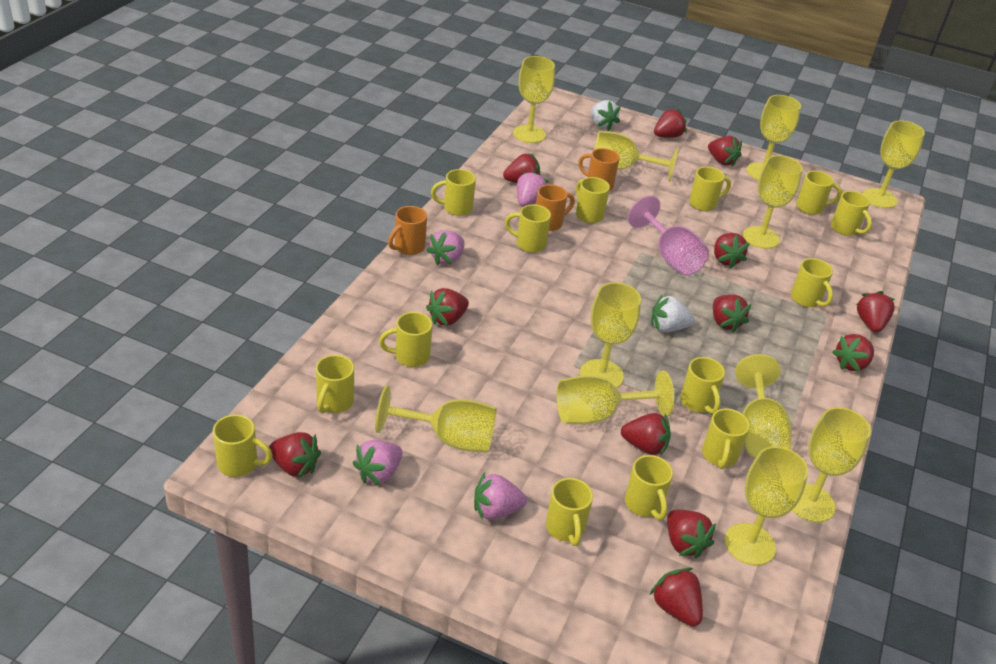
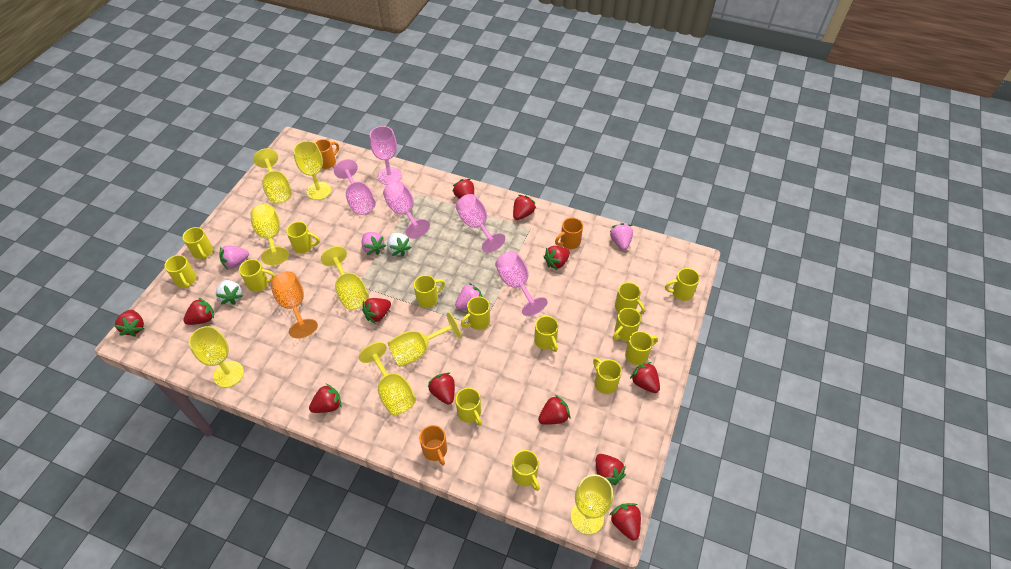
orange goblet: none = 0 -> [270,272,318,338] = 1
pink goblet: [628,196,709,275] = 1 -> [334,159,376,215] [370,126,402,185] [383,181,430,239] [456,194,505,253] [495,251,548,316] = 5
yellow goblet: [375,385,497,453] [513,56,555,143] [557,371,674,424] [580,282,641,388] [594,131,679,182] [725,446,808,566] [735,354,792,458] [743,155,803,249] [747,95,801,180] [792,407,871,523] [863,120,925,208] = 11 -> [189,326,244,388] [250,204,289,265] [253,148,292,203] [293,141,331,200] [321,246,369,310] [359,342,416,415] [388,312,462,367] [571,474,613,535] = 8

